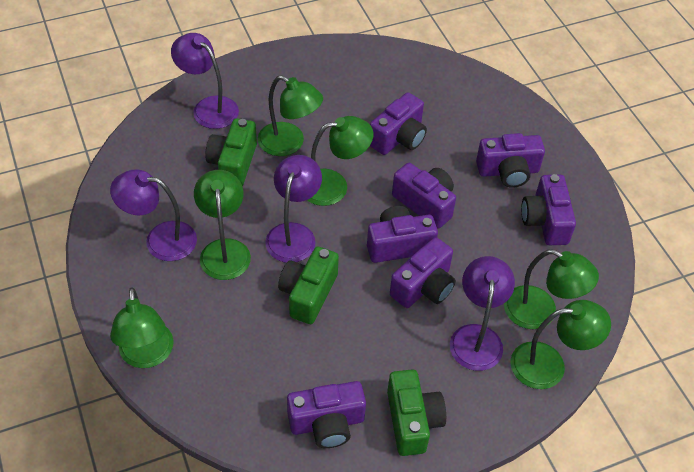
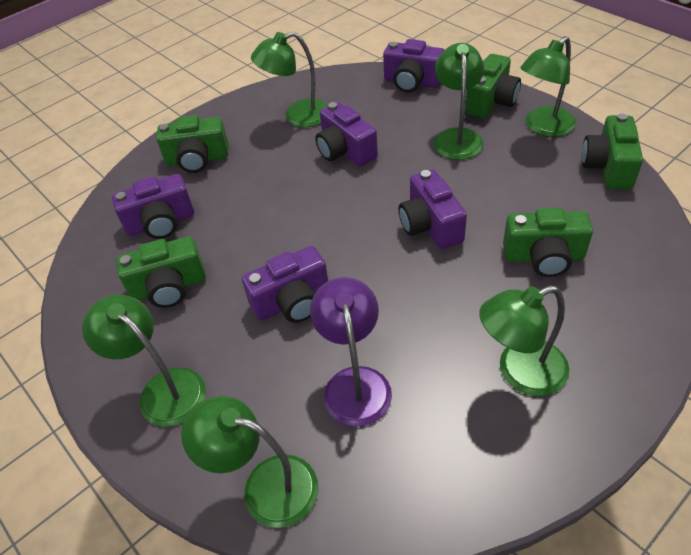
green camera: [205,118,257,186] [278,247,339,324] [387,369,446,456] = 3 -> [116,236,206,308] [156,115,228,173] [465,54,521,118] [503,208,593,277] [581,113,643,189] = 5
purple camera: [287,381,366,448] [367,206,438,263] [370,92,427,155] [390,237,456,308] [392,163,456,229] [476,133,545,188] [521,174,576,245] = 7 -> [112,174,194,239] [242,246,328,323] [315,102,378,167] [383,39,445,93] [398,169,467,249] = 5
purple lamp: [110,169,197,261] [171,33,239,129] [265,155,322,263] [450,256,515,371] = 4 -> [310,277,392,427] = 1

